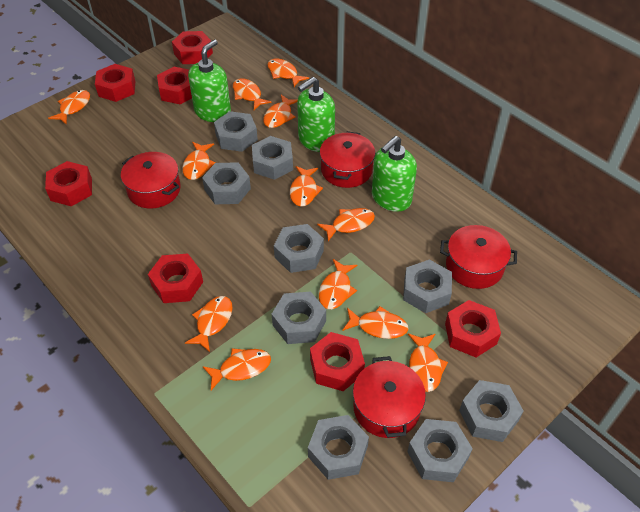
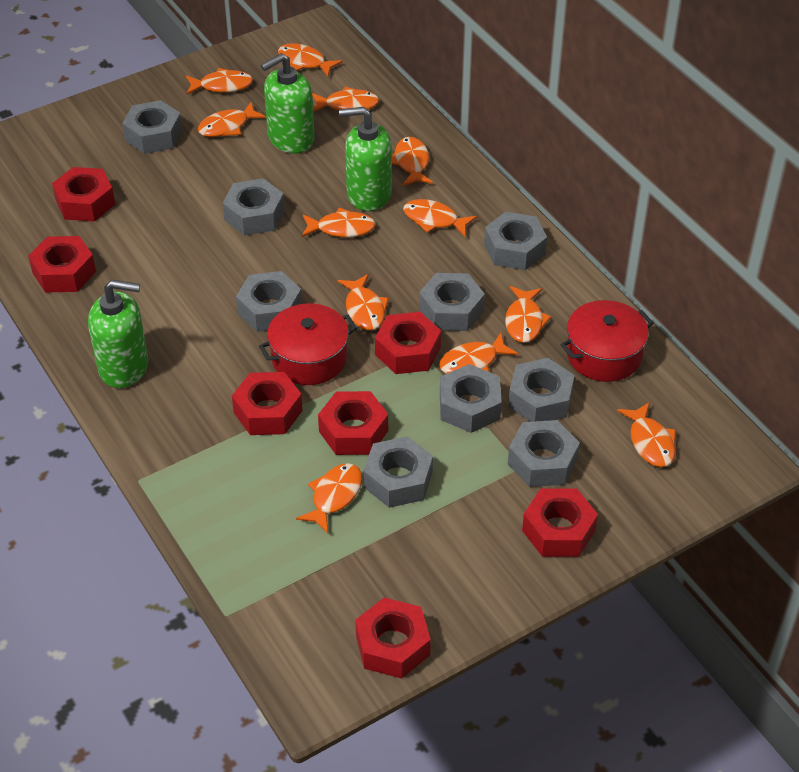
red pot: [121,152,181,208] [320,131,375,188] [353,356,426,438] [440,225,517,289] = 4 -> [259,303,357,385] [561,300,653,382] = 2

